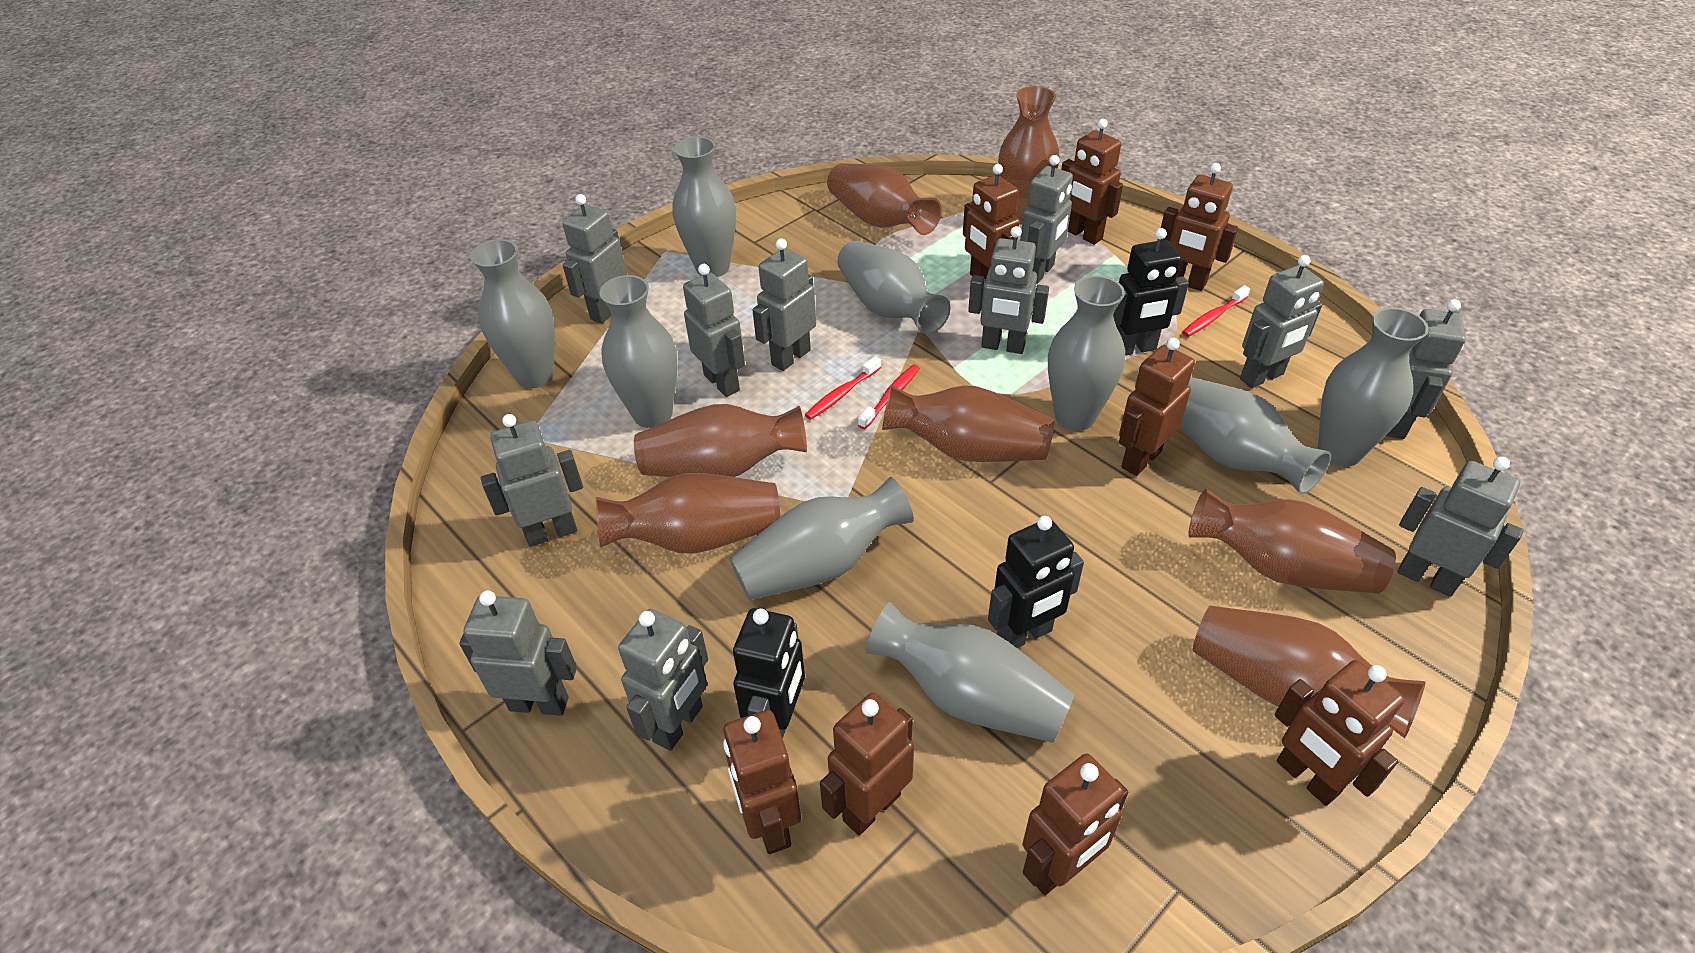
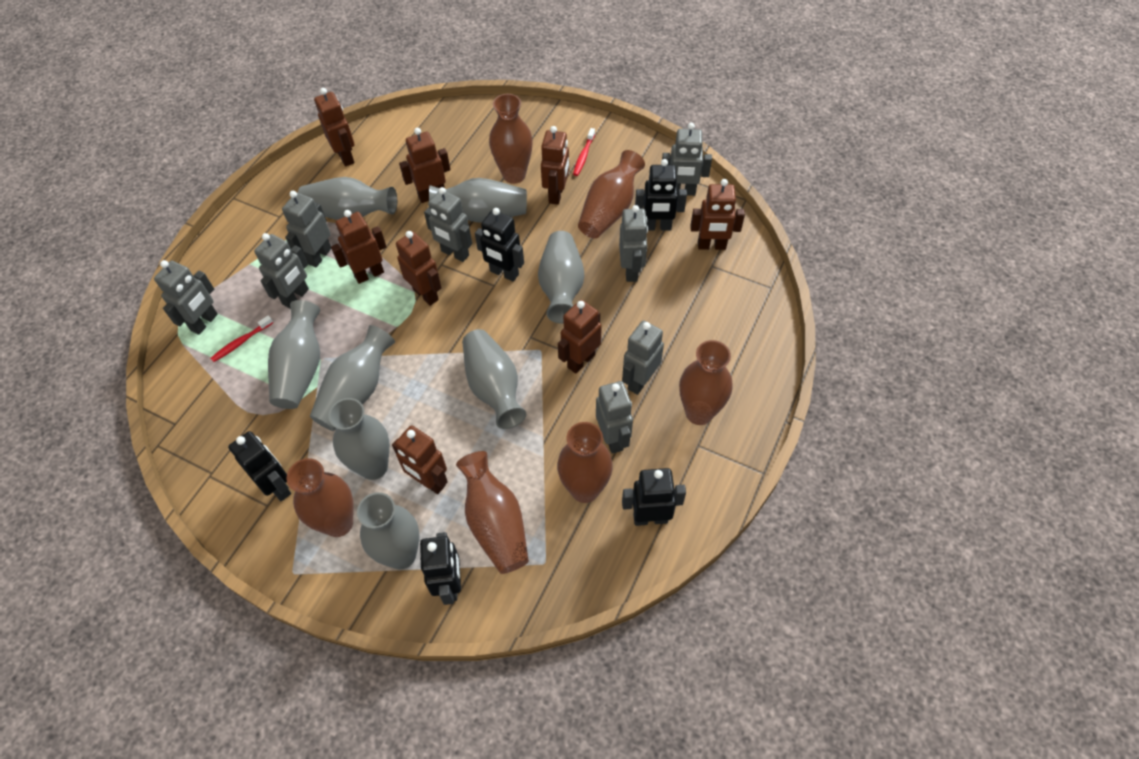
black robot: [733,608,805,739] [988,516,1084,648] [1113,228,1189,356] = 3 -> [228,431,291,502] [420,532,461,605] [475,208,524,282] [622,468,686,526] [635,159,687,231] = 5
brown vase: [596,473,780,554] [634,404,807,477] [827,163,942,235] [882,384,1054,462] [998,86,1059,224] [1188,488,1396,594] [1193,606,1426,738] = 7 -> [287,458,354,537] [456,451,529,574] [489,94,533,184] [557,422,613,503] [578,150,645,238] [679,340,732,425] = 6
grey robot: [459,590,577,716] [481,414,583,547] [562,194,627,323] [618,609,708,751] [683,264,745,397] [752,239,816,371] [968,226,1049,354] [1020,155,1073,284] [1240,255,1324,388] [1386,299,1466,439] [1398,457,1524,597] = 11 -> [154,260,218,335] [254,233,309,308] [282,191,331,267] [424,187,472,262] [596,381,633,454] [619,205,648,282] [622,321,664,395] [662,123,712,196] = 8
grey vase: [470,239,555,388] [600,275,678,428] [672,136,736,277] [730,477,914,600] [837,241,950,334] [865,602,1075,743] [1048,275,1125,431] [1180,377,1331,494] [1318,307,1429,467] = 9 -> [268,300,320,409] [298,177,397,220] [310,325,395,431] [328,398,390,480] [357,492,420,569] [429,178,527,223] [462,329,526,429] [538,231,584,323] = 8
red toothbrush: [805,356,881,420] [858,365,920,429] [1182,285,1250,337] = 3 -> [211,315,273,362] [573,128,595,176] = 2

